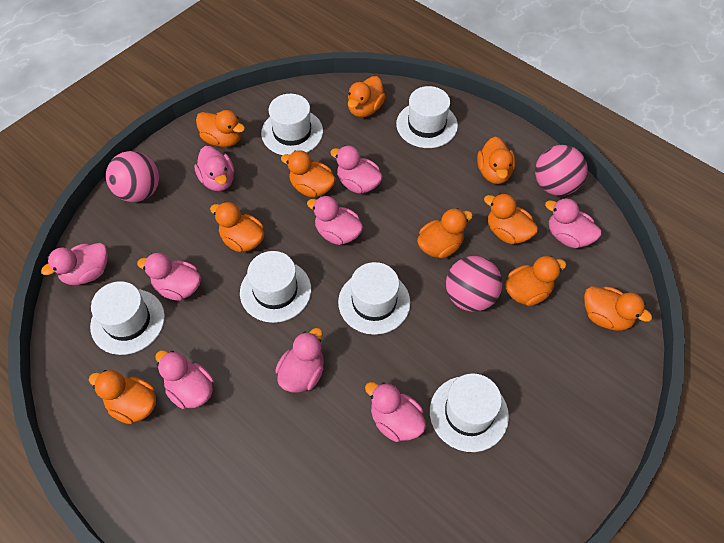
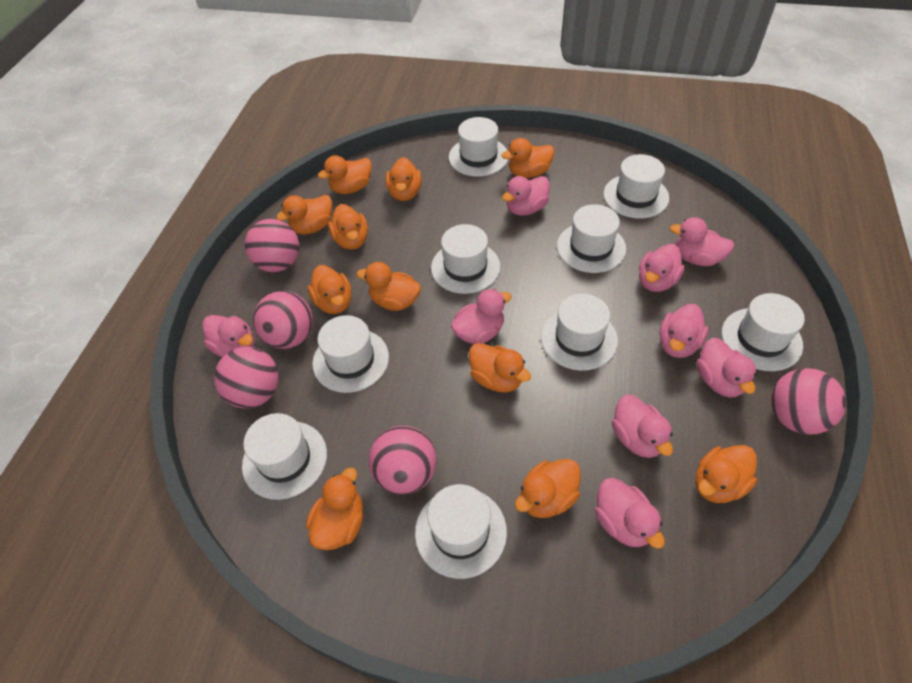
orange duck: [89,370,156,424] [196,110,245,147] [210,202,264,252] [281,150,336,197] [348,76,386,117] [417,208,473,259] [477,136,515,184] [484,193,538,244] [505,256,566,306] [584,286,652,331] = 10 -> [276,195,332,235] [306,468,363,550] [308,265,352,314] [318,155,372,194] [328,204,368,250] [357,262,421,311] [385,157,422,201] [469,343,531,392] [502,138,555,178] [515,459,581,518] [695,445,757,503] = 11
pink ball: [106,151,159,202] [446,256,502,312] [535,145,588,196] = 3 -> [214,347,279,409] [245,219,300,272] [253,291,313,349] [369,426,437,495] [771,368,846,435] = 5
white hat: [90,281,165,355] [240,251,311,323] [261,94,323,155] [338,262,410,335] [396,86,458,148] [430,373,509,452] = 6 -> [242,413,327,500] [312,315,389,393] [415,484,507,579] [431,224,500,294] [449,117,508,177] [541,294,618,371] [557,204,626,273] [603,154,669,218] [722,293,805,371] = 9

